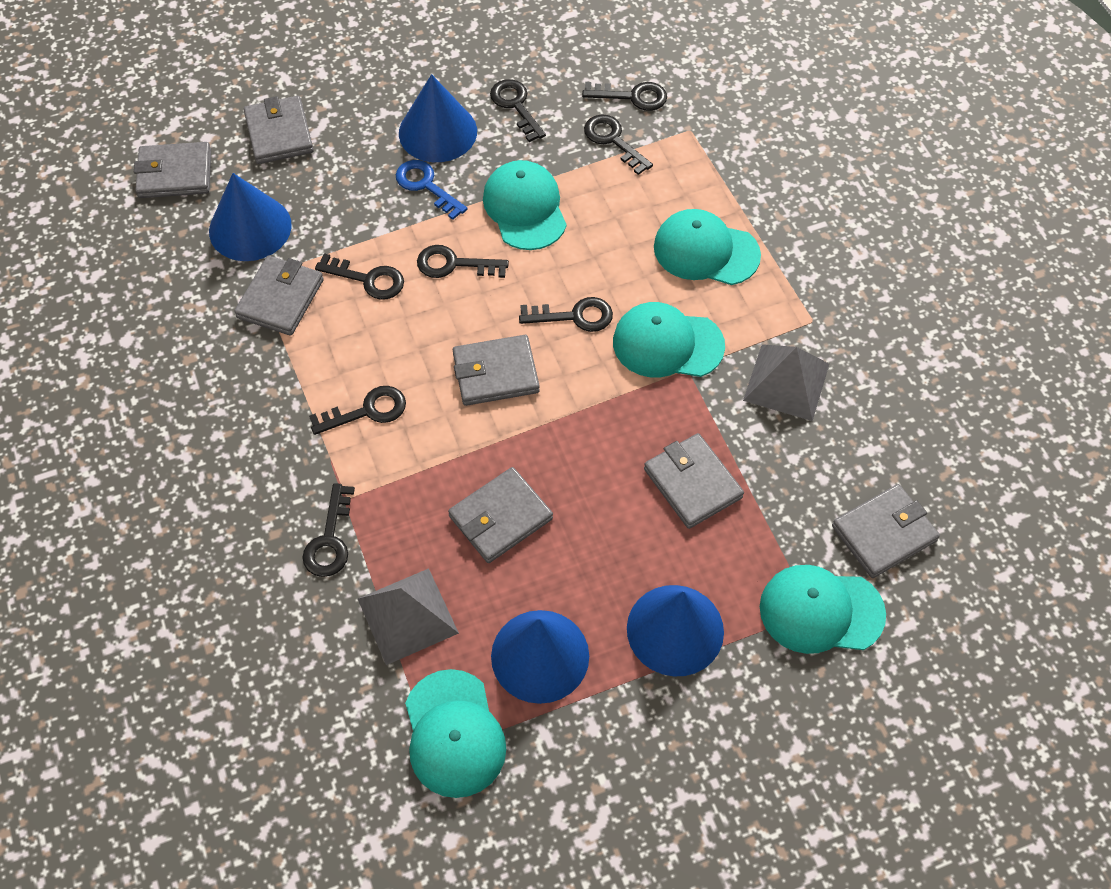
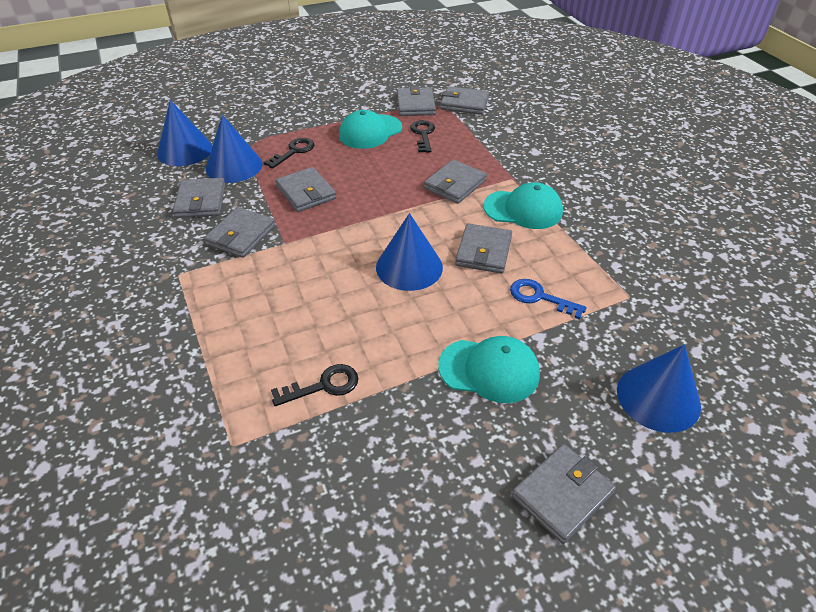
black key: [302,483,355,577] [309,386,406,435] [315,253,404,300] [417,245,509,278] [490,79,546,142] [519,297,613,332] [582,82,667,111] [584,114,653,175] = 8 -> [264,138,314,169] [271,364,359,406] [410,120,435,153] = 3
grey pyramid: [358,568,459,665] [743,344,829,421] = 2 -> none = 0
grey wallet: [134,142,211,198] [234,256,324,336] [244,96,314,164] [448,467,553,563] [453,335,540,406] [644,433,744,529] [832,484,940,578] = 7 -> [173,178,226,218] [204,207,276,258] [275,167,336,212] [397,86,436,116] [424,159,487,204] [440,86,489,115] [455,223,512,274] [512,444,616,544] = 8
turquoise cap: [405,669,506,798] [483,160,567,250] [613,302,725,377] [654,209,761,285] [760,565,886,654] = 5 -> [339,110,402,149] [438,336,540,403] [484,182,563,229] = 3

